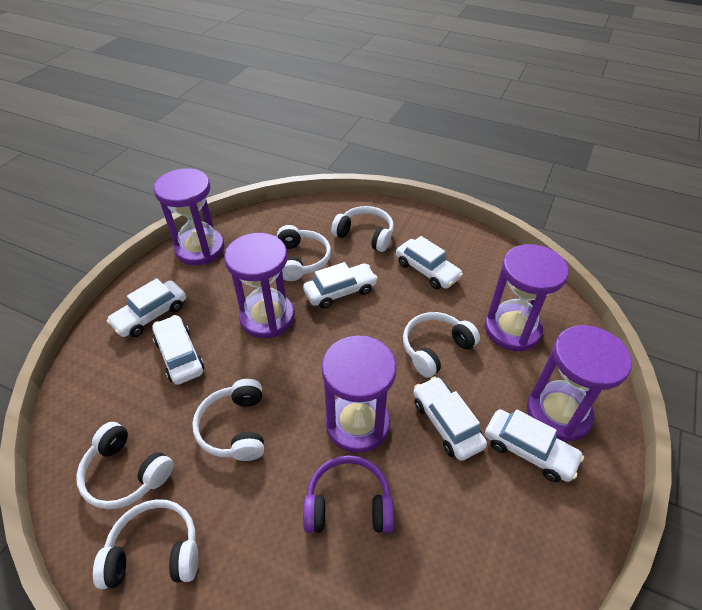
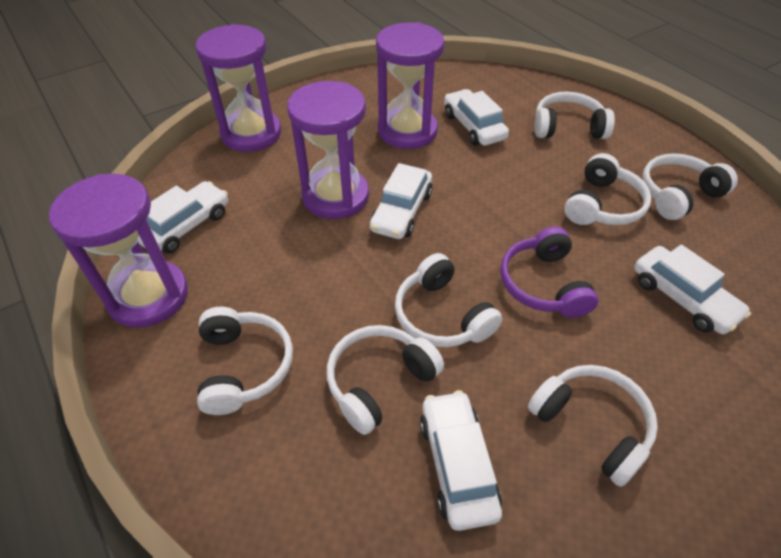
purple hourglass: [154,168,224,265] [224,233,295,338] [321,335,396,453] [485,244,569,352] [527,325,632,442] = 5 -> [49,174,188,328] [196,24,281,152] [287,81,369,219] [376,22,444,149] = 4
white car: [106,278,186,337] [152,315,204,385] [303,262,378,309] [396,236,463,289] [413,377,487,461] [485,409,584,482] = 6 -> [138,181,228,254] [370,163,432,239] [420,390,502,531] [444,89,509,146] [634,244,751,334] = 5
white headphones: [76,422,173,509] [93,499,198,589] [192,379,264,461] [277,225,331,281] [331,206,394,252] [403,312,480,378] = 6 -> [197,307,293,415] [327,325,444,435] [395,253,503,347] [528,365,658,487] [534,92,615,139] [564,153,652,225] [642,153,738,220] = 7

